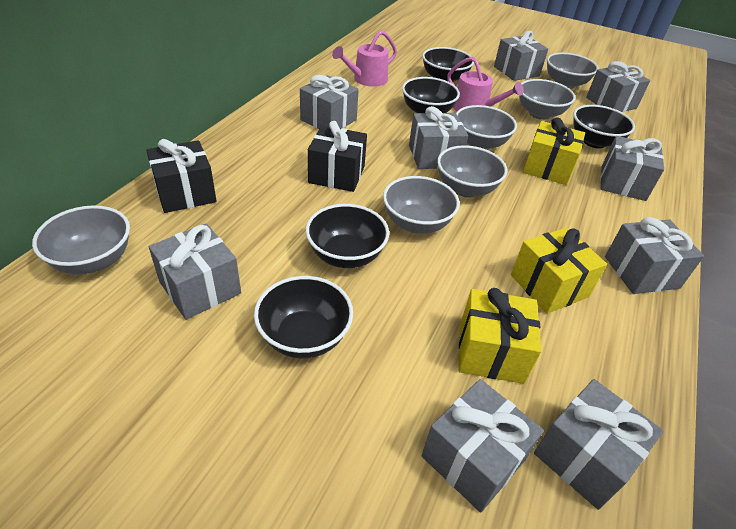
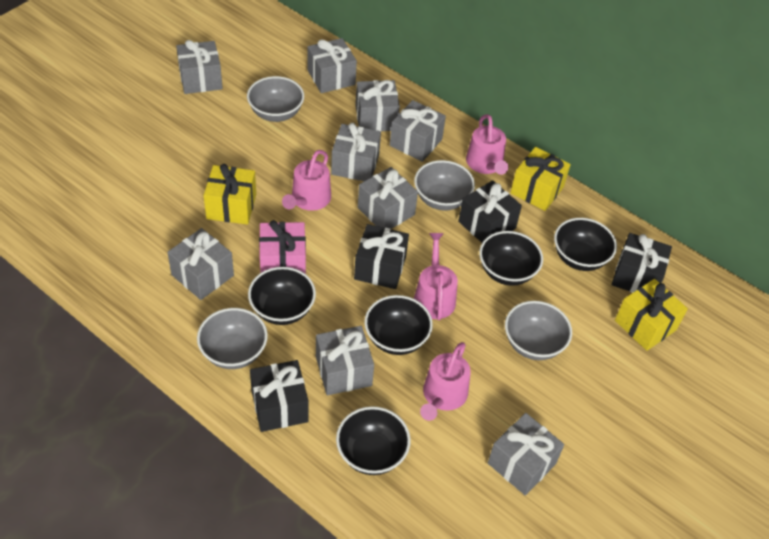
black gift: [146,139,217,213] [308,121,367,192] = 2 -> [250,360,309,432] [354,224,409,289] [458,180,522,243] [612,233,672,293] = 4
grey bowl: [32,205,130,274] [383,176,460,234] [437,145,507,198] [456,105,517,150] [519,79,576,120] [547,53,599,89] = 6 -> [197,308,268,369] [247,76,304,122] [414,160,475,211] [505,301,572,360] = 4
pink gift: none = 0 -> [259,220,306,274] = 1
pink watering can: [332,30,397,87] [447,57,524,111] = 2 -> [282,150,331,211] [414,233,458,320] [420,342,471,421] [466,114,508,175] = 4

